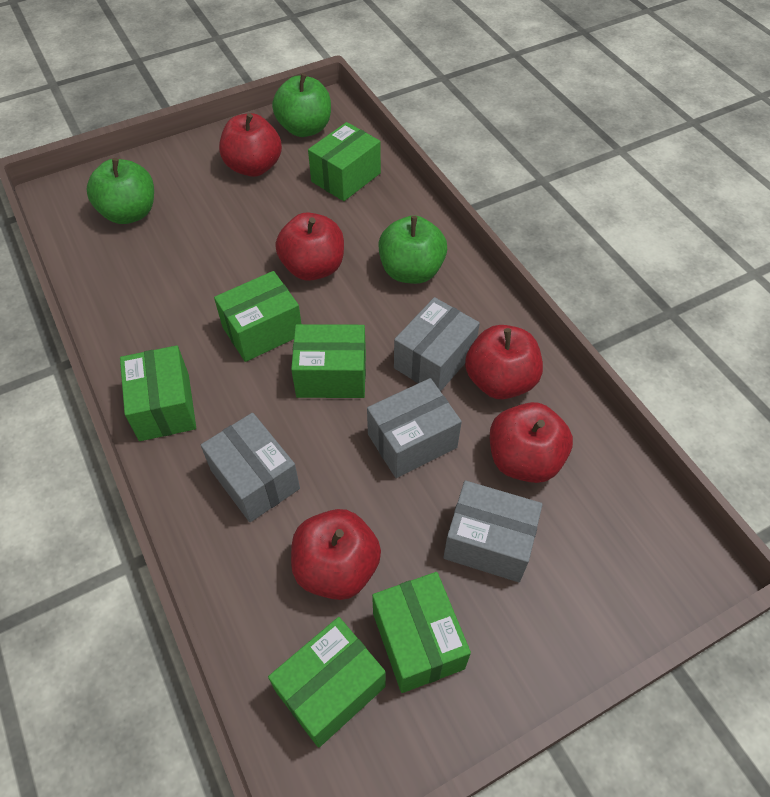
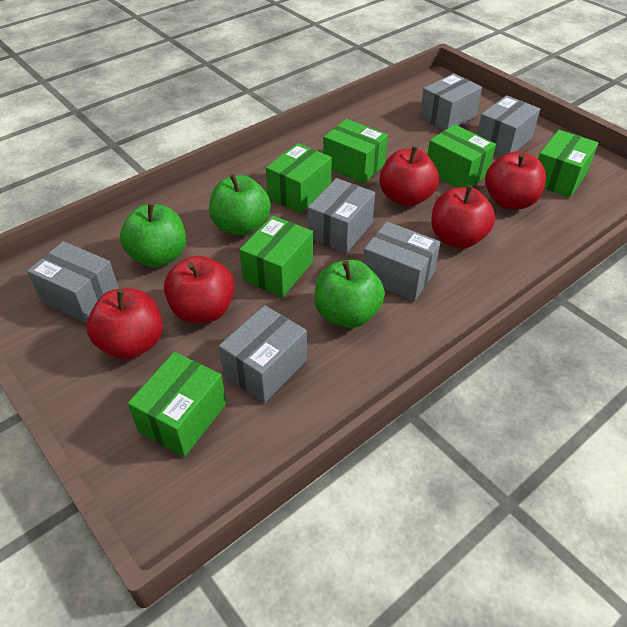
grey box: [201,413,300,522] [367,378,462,478] [394,297,480,391] [444,481,543,582] = 4 -> [27,241,119,323] [219,305,307,403] [308,178,375,253] [363,221,440,301] [420,73,482,131] [477,95,540,156] = 6

